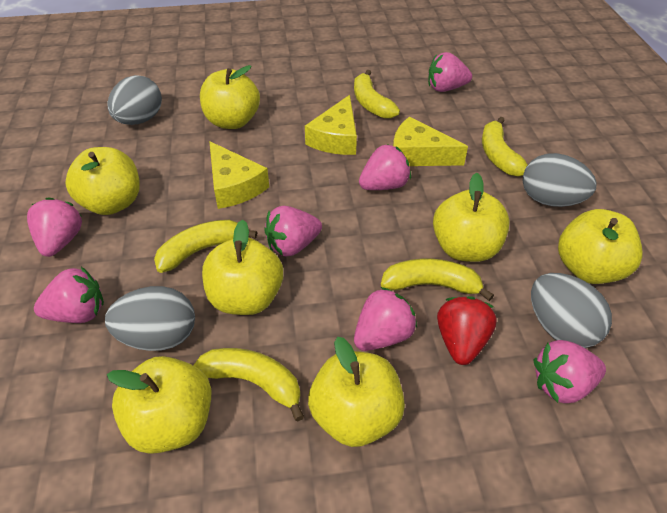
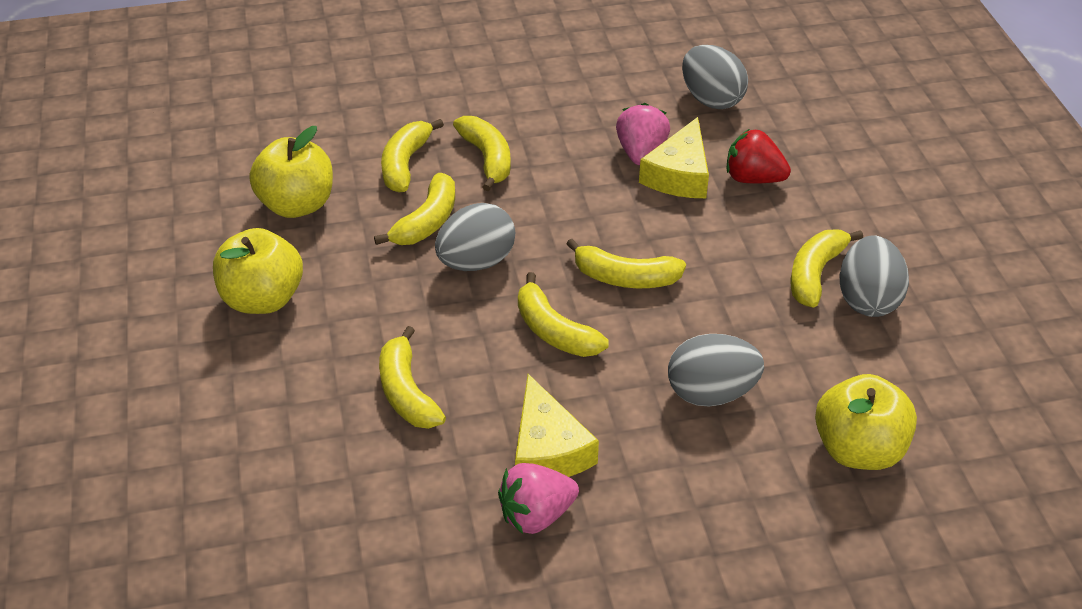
pink strawberry: [27,197,82,257] [34,267,104,323] [264,206,322,256] [354,287,417,351] [359,144,411,190] [428,52,472,92] [534,340,606,403] = 7 -> [498,463,579,534] [616,103,670,165] = 2
yellow apple: [65,147,140,215] [107,356,212,454] [200,65,260,129] [202,220,283,315] [308,336,405,447] [433,173,510,262] [558,209,643,284] = 7 -> [213,228,303,314] [249,126,333,218] [815,374,917,470] = 3
yellow banana: [154,220,257,273] [193,348,305,422] [354,70,400,119] [381,259,494,301] [482,117,527,177] = 5 -> [374,173,455,245] [379,326,446,429] [381,119,444,192] [453,116,511,191] [518,272,609,357] [567,239,686,288] [791,229,863,308] = 7
yellow cheese: [209,141,269,209] [305,95,357,155] [393,117,468,166] = 3 -> [515,374,599,477] [639,117,709,198] = 2

